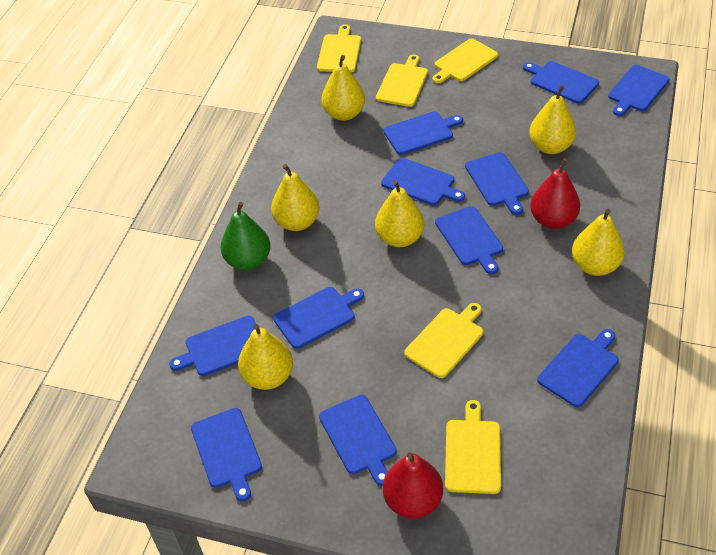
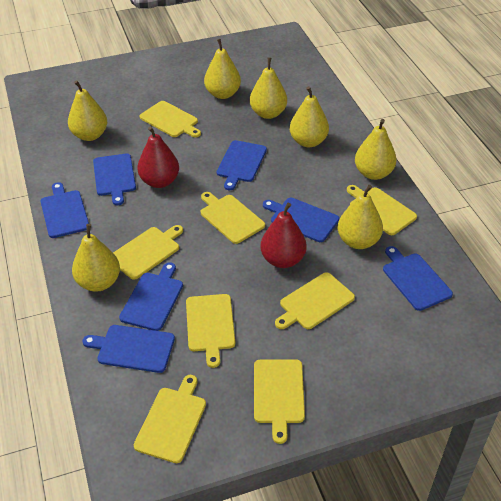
blue cutting board: [169,316,256,376] [191,408,262,501] [273,287,364,349] [319,395,397,486] [381,158,465,205] [383,112,463,155] [435,206,503,274] [465,152,529,215] [523,61,599,104] [537,329,619,407] [608,65,669,116] = 11 -> [40,182,89,238] [82,325,175,373] [93,154,136,205] [119,262,183,331] [217,140,267,190] [263,198,339,242] [383,246,453,311] = 7
green pear: [221,202,271,270] = 1 -> none = 0
yellow cutting board: [317,24,361,73] [376,55,428,107] [404,303,483,378] [433,38,498,84] [445,400,501,494] = 5 -> [113,225,183,280] [134,375,206,463] [140,101,201,137] [186,294,235,368] [201,192,265,244] [254,359,305,444] [275,272,355,329] [347,185,417,235] = 8
yellow pear: [238,324,293,390] [271,164,319,231] [321,55,365,121] [375,180,424,247] [529,85,576,154] [572,209,624,276] = 6 -> [68,80,107,141] [72,224,120,292] [204,39,241,99] [250,57,287,119] [290,86,329,147] [338,185,383,249] [355,119,397,180] = 7

